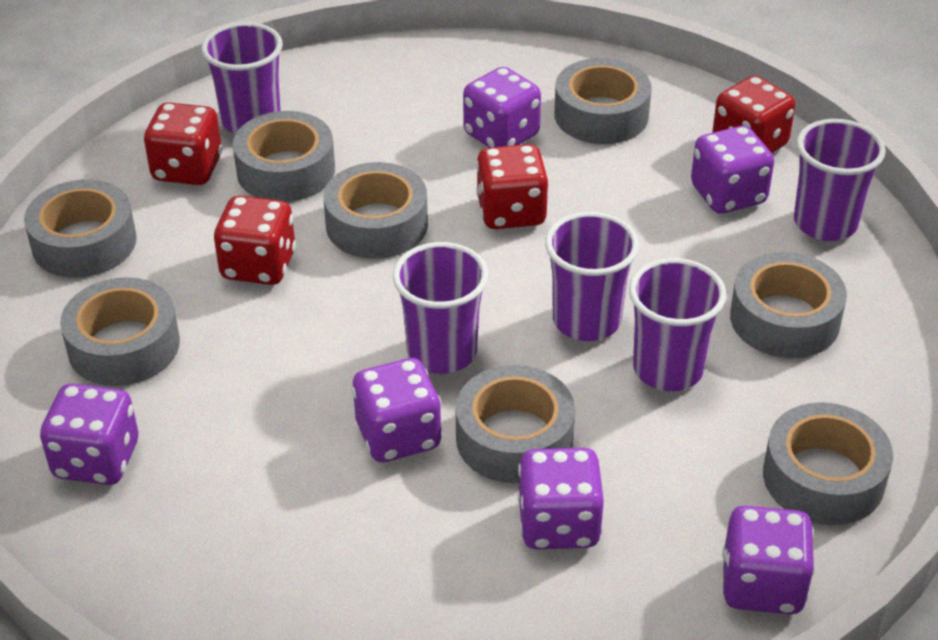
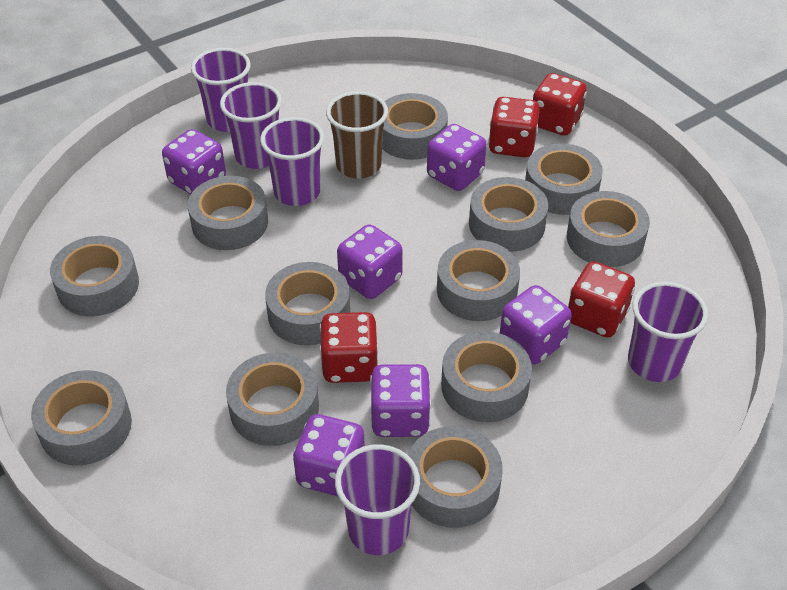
brown cup: none = 0 -> [326,91,388,179] = 1
grey tape: [24,180,137,278] [60,277,180,386] [233,111,335,202] [323,162,428,259] [455,365,575,483] [554,58,652,144] [730,252,847,358] [763,402,893,525] = 8 -> [31,370,132,466] [50,236,139,316] [188,176,268,250] [226,353,319,446] [265,262,350,345] [382,93,448,160] [408,426,503,528] [437,240,520,321] [441,332,532,422] [469,177,548,252] [525,143,603,215] [567,191,650,267] = 12

